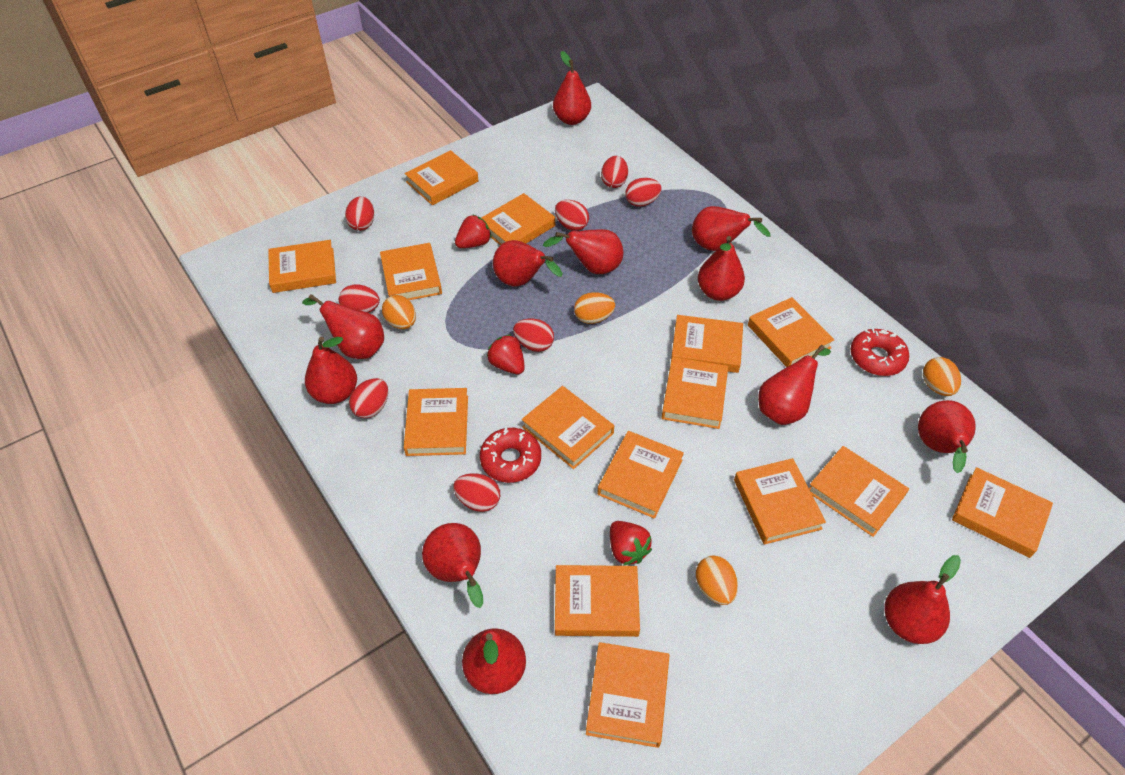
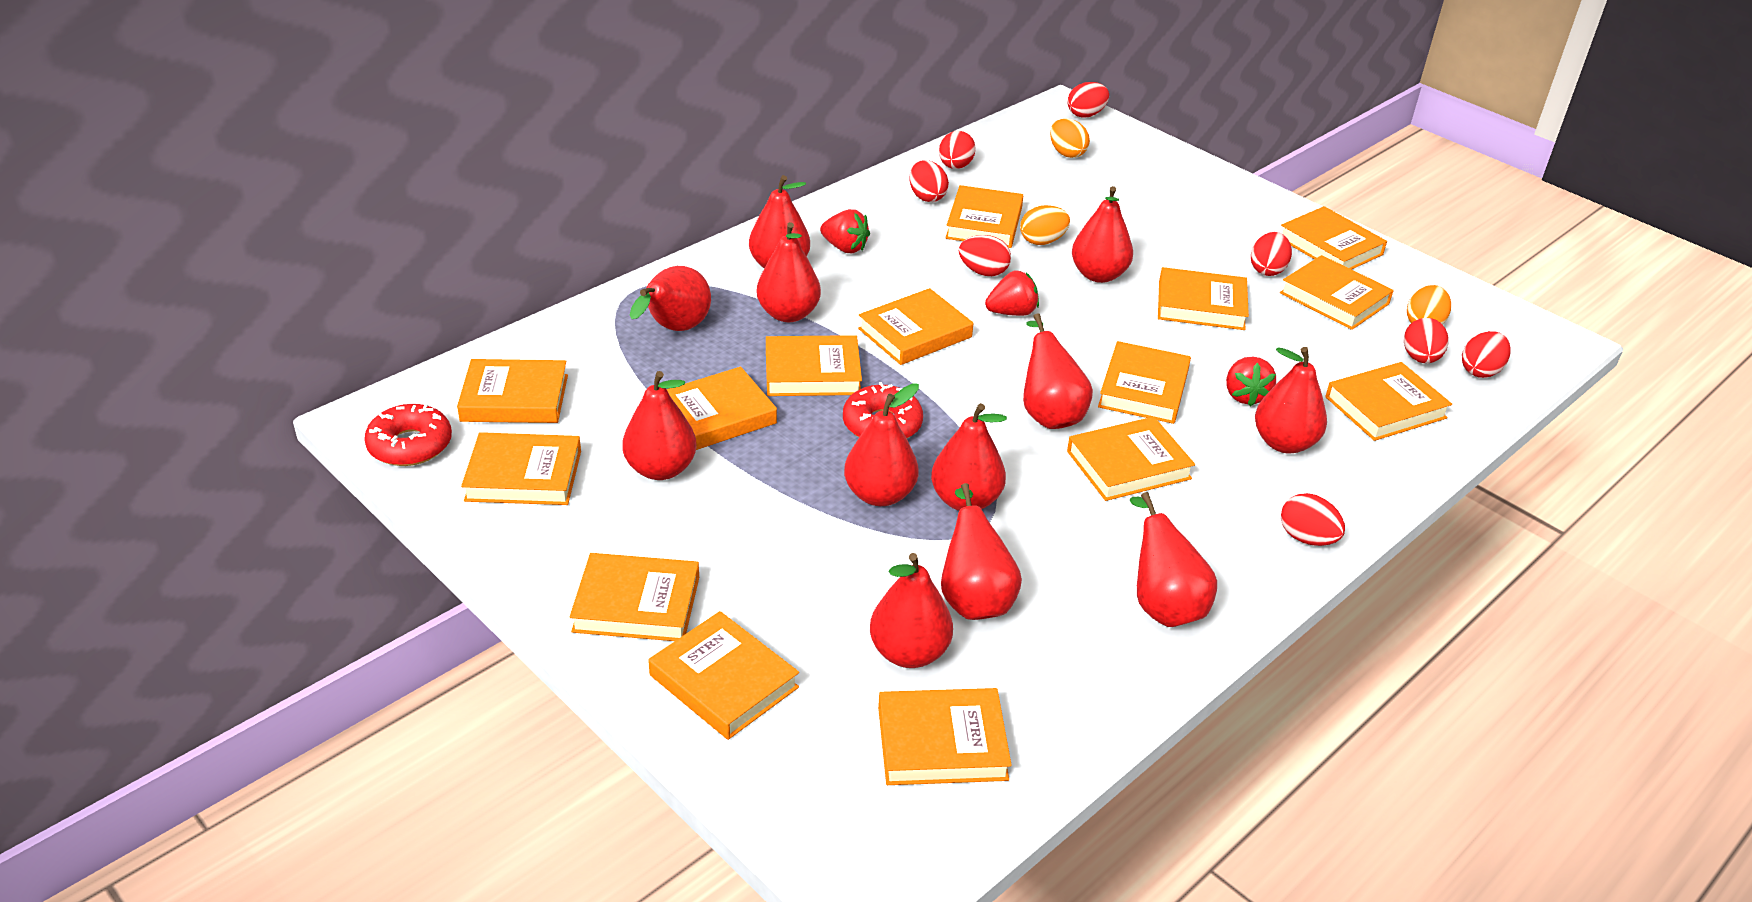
orange egg: [382,295,416,329] [574,292,615,324] [696,555,738,605] [923,357,961,396] = 4 -> [1020,205,1070,245] [1050,118,1090,158] [1407,285,1451,325] = 3

